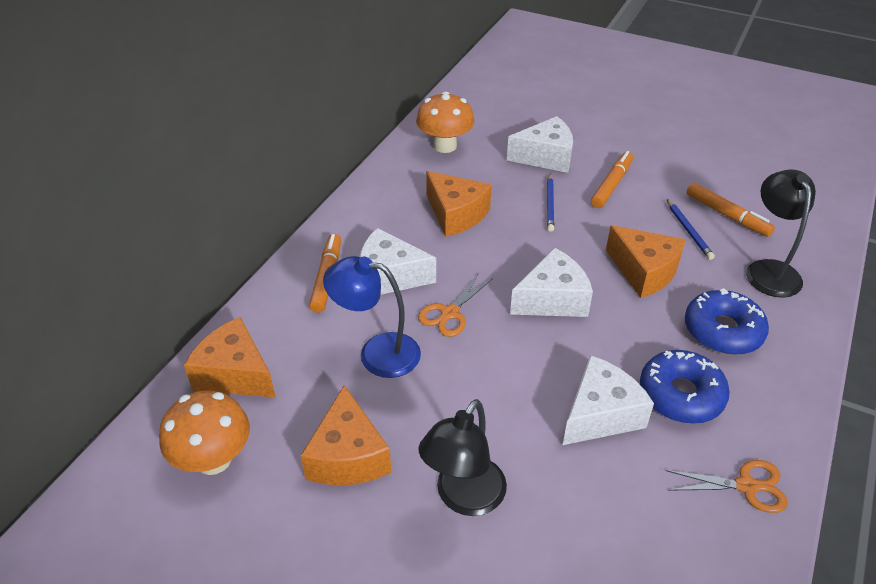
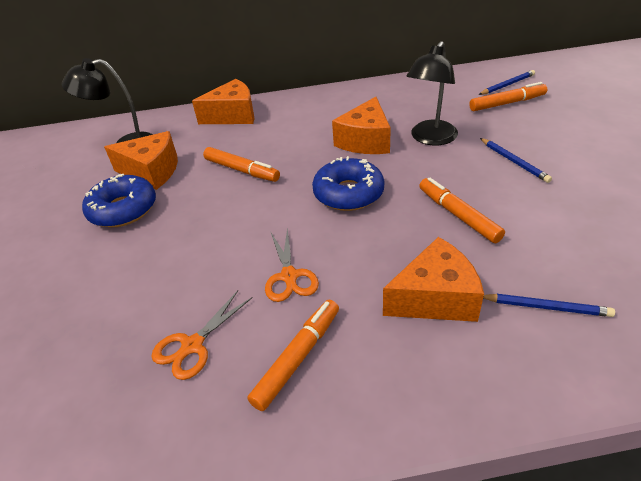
blue lamp: [323,256,421,378] = 1 -> none = 0
blue pencil: [547,174,554,232] [667,199,715,260] = 2 -> [478,70,535,95] [480,138,552,183] [483,294,615,317] = 3
orange marker: [309,234,341,313] [591,151,633,208] [686,183,775,237] = 3 -> [203,147,280,182] [247,300,339,411] [419,178,505,243] [469,82,547,111] = 4
orange mushroom: [159,390,250,475] [416,91,474,153] = 2 -> none = 0
white cheese: [360,228,436,295] [507,116,573,173] [510,248,593,317] [563,355,654,445] = 4 -> none = 0

